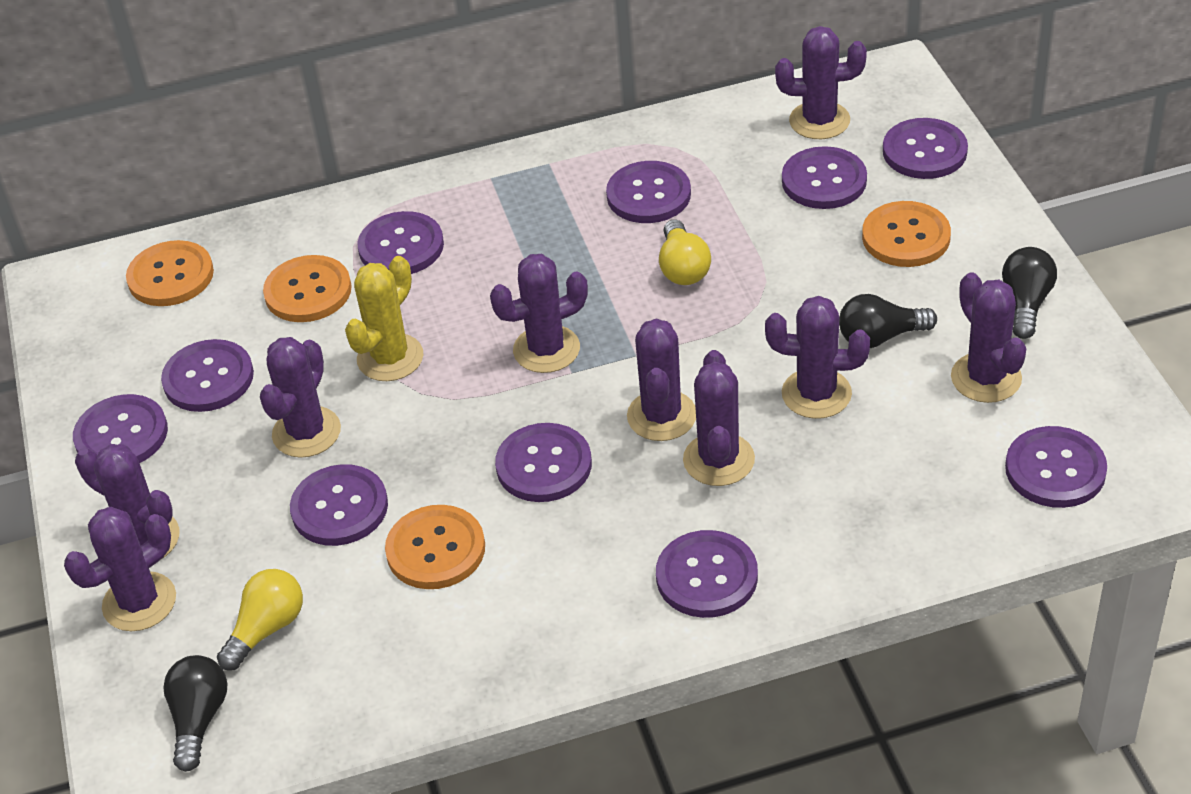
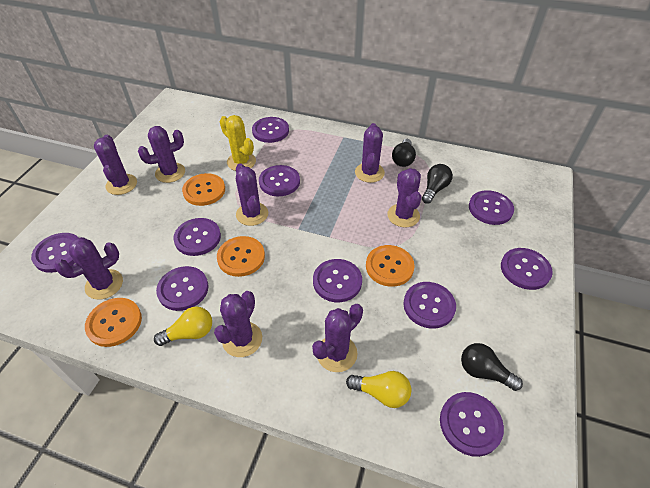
purple cactus: [64,507,176,631] [75,444,179,559] [260,337,341,458] [490,254,588,373] [627,318,696,441] [683,350,755,486] [765,296,870,419] [775,26,867,139] [951,272,1026,403] = 9 -> [54,237,123,300] [94,135,137,195] [138,126,185,183] [214,291,262,357] [236,163,268,226] [312,304,363,372] [355,123,385,183] [387,168,421,227] = 8

